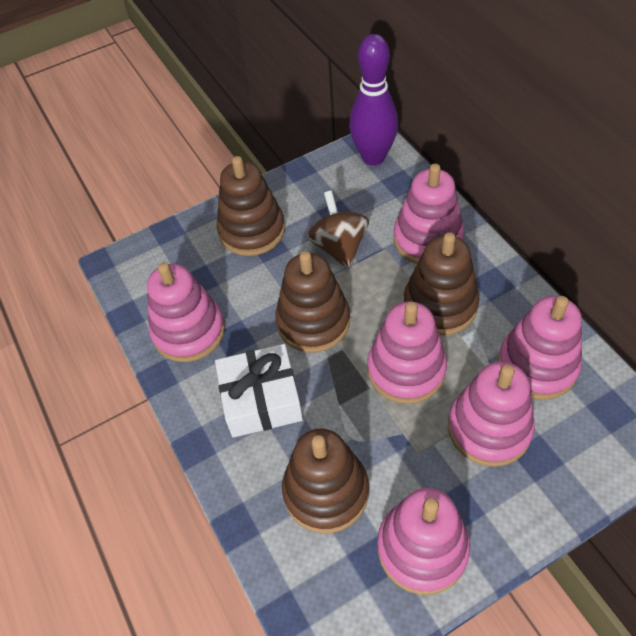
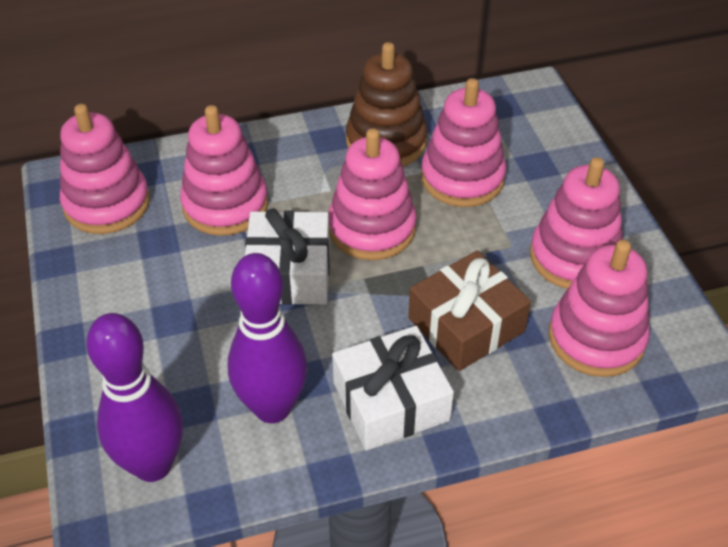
brown gift: none = 0 -> [408,251,531,371] = 1
brown spinning top: [307,191,369,269] = 1 -> none = 0
brown stacking toy: [217,156,285,256] [275,251,350,352] [282,429,369,533] [404,232,479,336] = 4 -> [346,42,427,166] = 1
purple bowling pin: [349,34,398,165] = 1 -> [86,313,183,482] [228,253,308,423] = 2
white gift: [215,344,303,438] = 1 -> [245,208,330,305] [332,326,454,450] = 2

